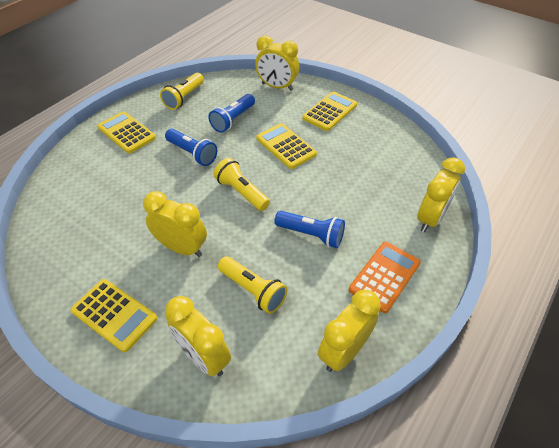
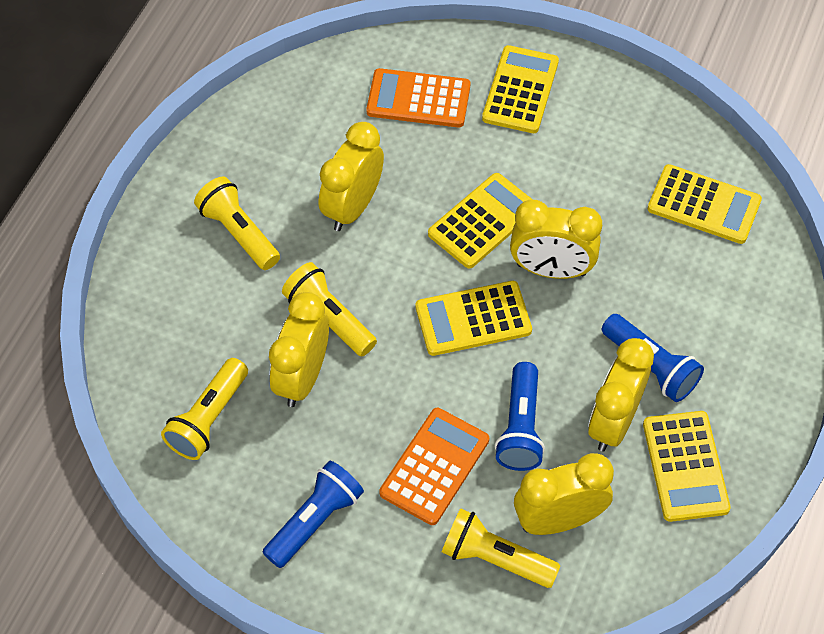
orange calculator: [349,242,421,313] = 1 -> [366,68,470,127] [379,408,489,525] = 2
yellow calculator: [70,279,157,352] [97,111,156,154] [256,123,317,169] [303,91,357,131] = 4 -> [416,281,532,356] [428,173,533,269] [482,45,559,133] [643,411,731,522] [648,164,762,244] = 5
yellow flashlight: [160,73,204,110] [213,158,270,211] [218,256,287,314] = 3 -> [161,358,248,460] [194,177,280,270] [282,262,377,356] [442,508,560,588] = 4

